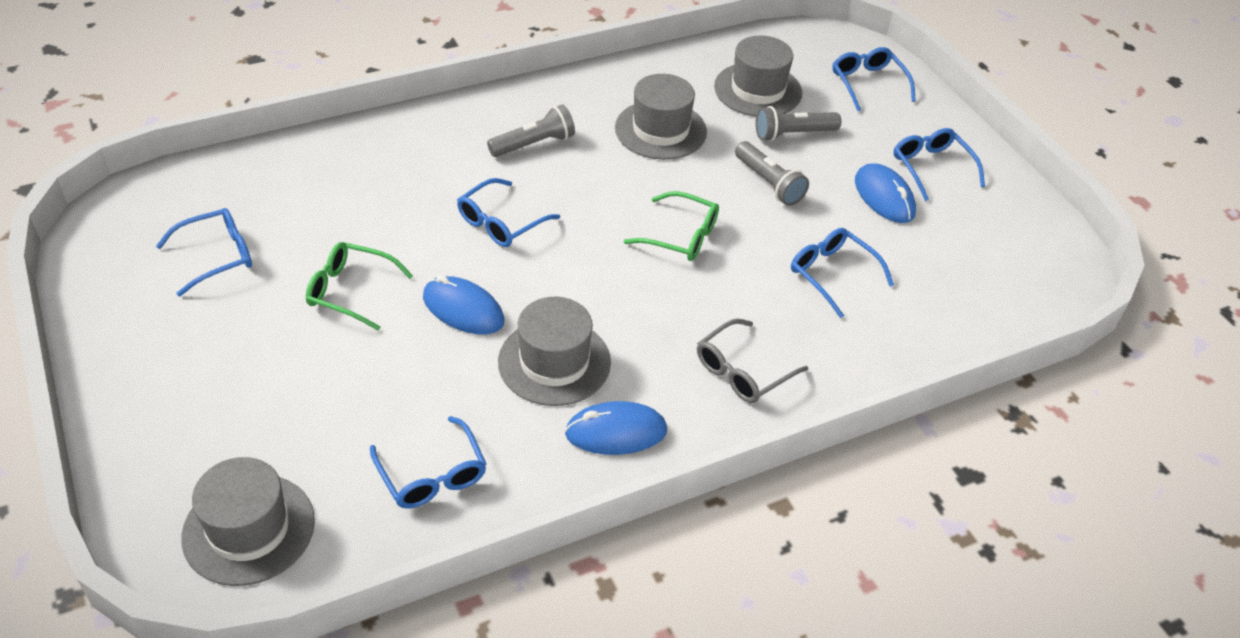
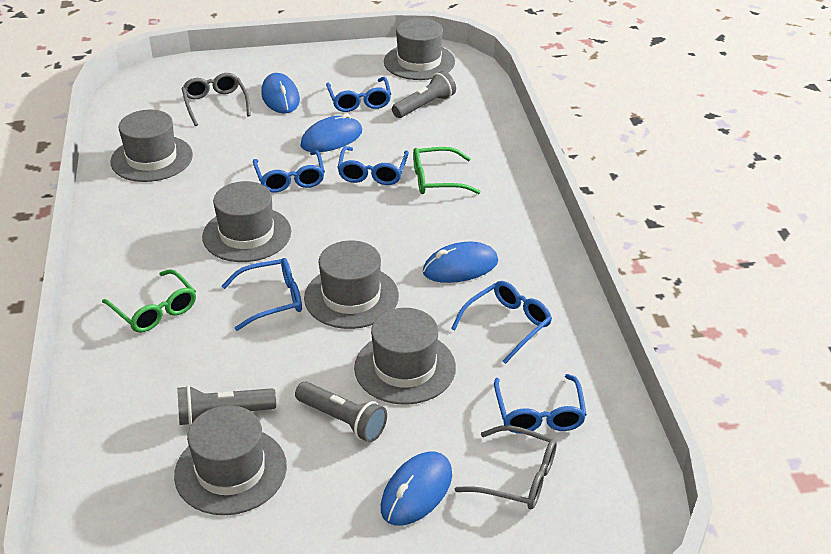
blue mouse: [423,276,504,335] [565,401,667,455] [855,163,916,223] = 3 -> [261,73,300,113] [300,113,362,152] [381,451,452,526] [423,242,498,283] = 4
grey glasses: [697,318,808,403] = 1 -> [182,73,251,126] [455,425,557,509] = 2
grey hat: [181,457,315,586] [498,297,611,406] [615,74,707,160] [714,36,802,117] = 4 -> [110,110,193,182] [174,405,287,515] [202,181,291,262] [304,241,399,329] [354,308,456,405] [384,18,455,80] = 6

